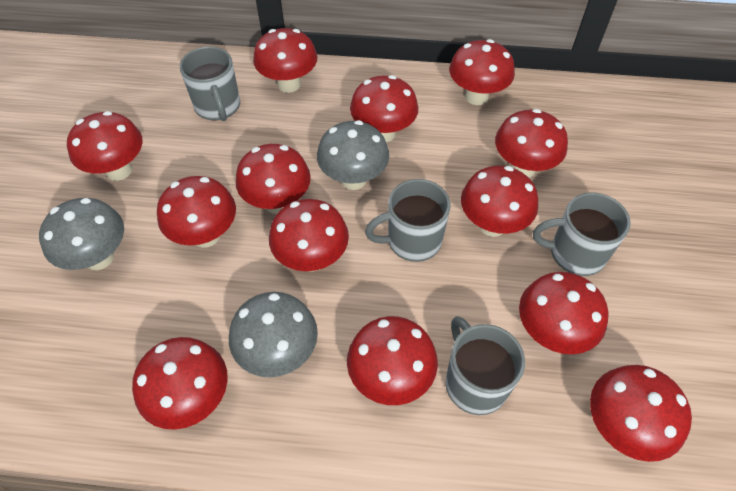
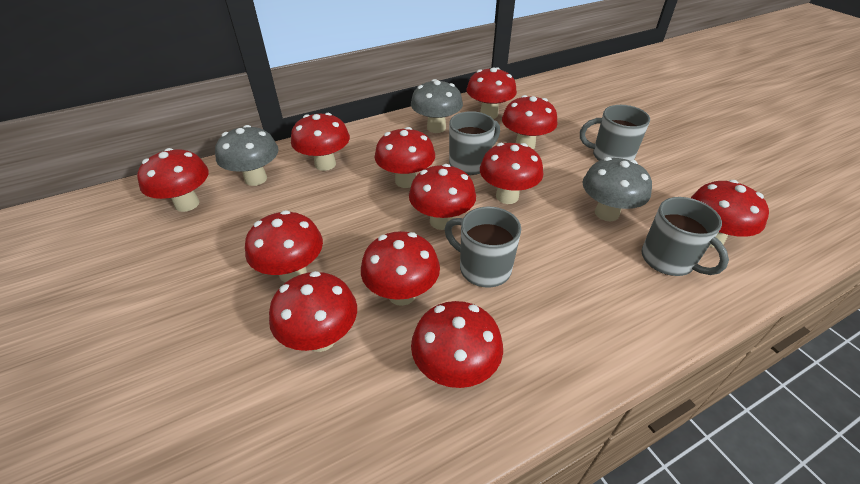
red mushroom: [67,111,143,181] [132,337,228,430] [157,176,236,247] [235,144,311,214] [253,28,318,93] [269,199,349,271] [347,316,438,405] [350,75,418,142] [449,39,515,105] [461,166,538,237] [495,109,568,178] [519,272,608,354] [590,365,692,462] = 13 -> [137,148,209,212] [245,210,323,283] [269,271,357,352] [291,113,350,171] [361,231,440,306] [375,127,435,188] [409,164,476,230] [411,301,503,388] [466,67,517,119] [480,143,543,204] [502,95,558,150] [691,180,769,248] = 12

